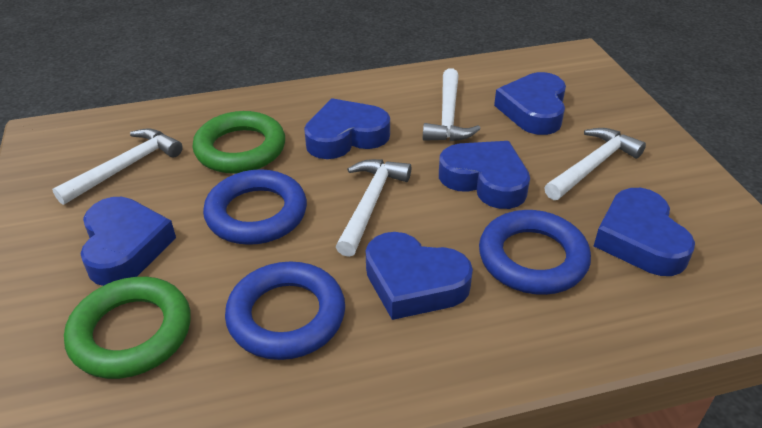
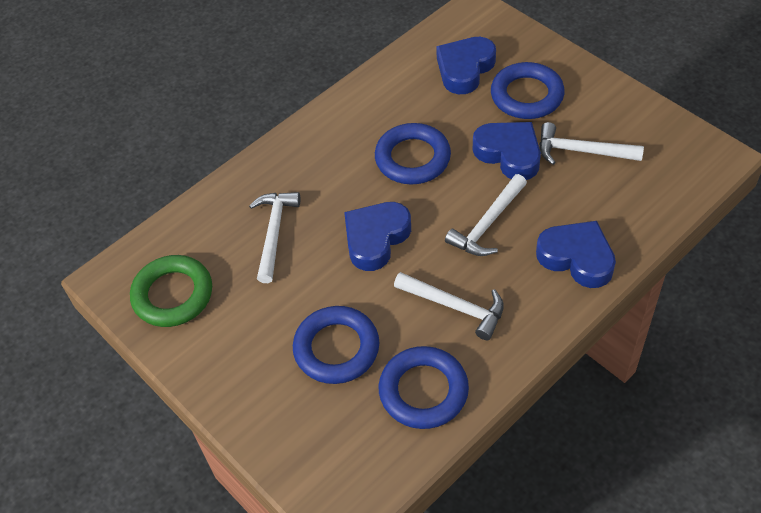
blue heart: [81,197,176,286] [304,98,390,159] [366,232,473,320] [439,141,530,209] [494,72,566,135] [594,188,695,276] = 6 -> [344,202,411,271] [436,37,496,94] [473,122,541,180] [536,221,616,288] = 4
blue ring: [203,169,307,245] [225,261,345,360] [479,210,591,295] = 3 -> [293,306,379,384] [375,123,451,184] [379,346,469,429] [491,62,565,119] = 4
green ring: [64,277,191,379] [193,111,285,174] = 2 -> [130,255,212,327] = 1

